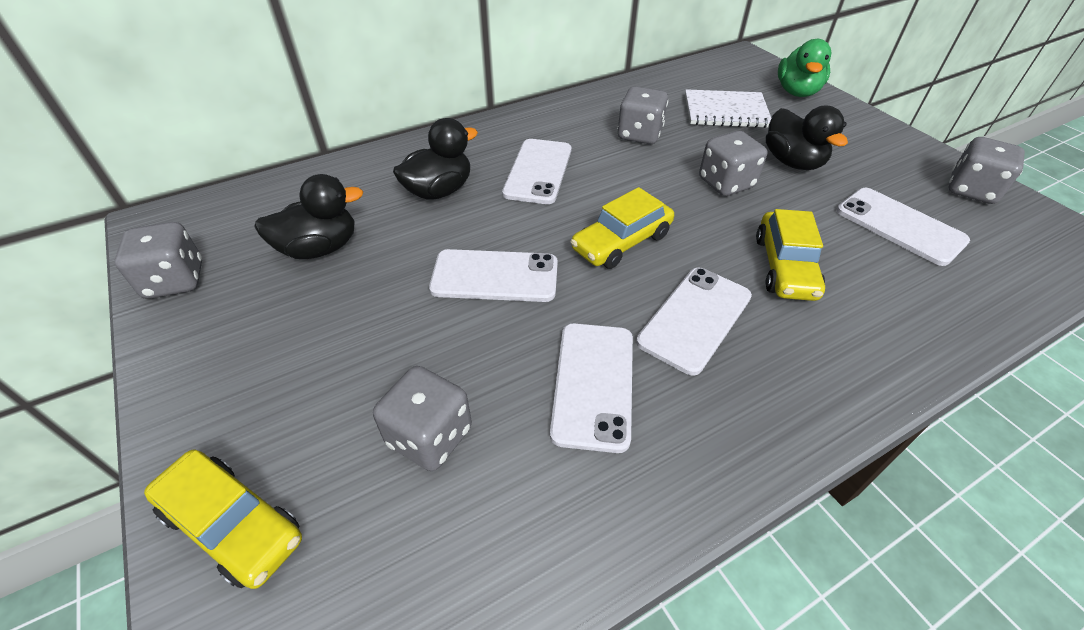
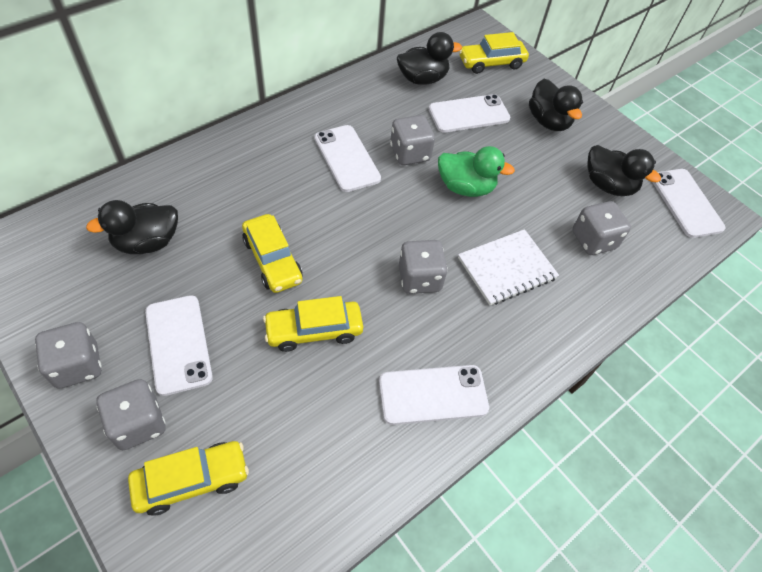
black duck: [254,174,363,259] [393,118,478,200] [766,106,848,170] = 3 -> [86,200,178,254] [397,32,462,85] [529,79,583,131] [587,145,661,196] = 4
yellow car: [144,449,302,589] [570,187,674,269] [756,209,825,301] = 3 -> [128,441,249,515] [242,214,302,293] [263,296,363,352] [459,32,529,74] = 4

